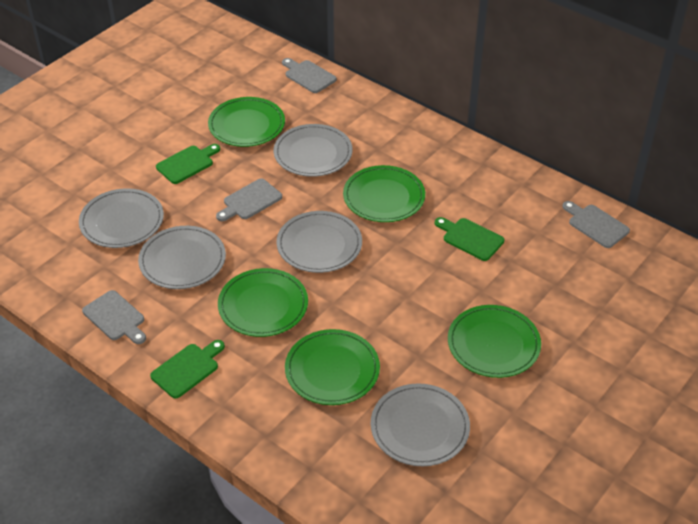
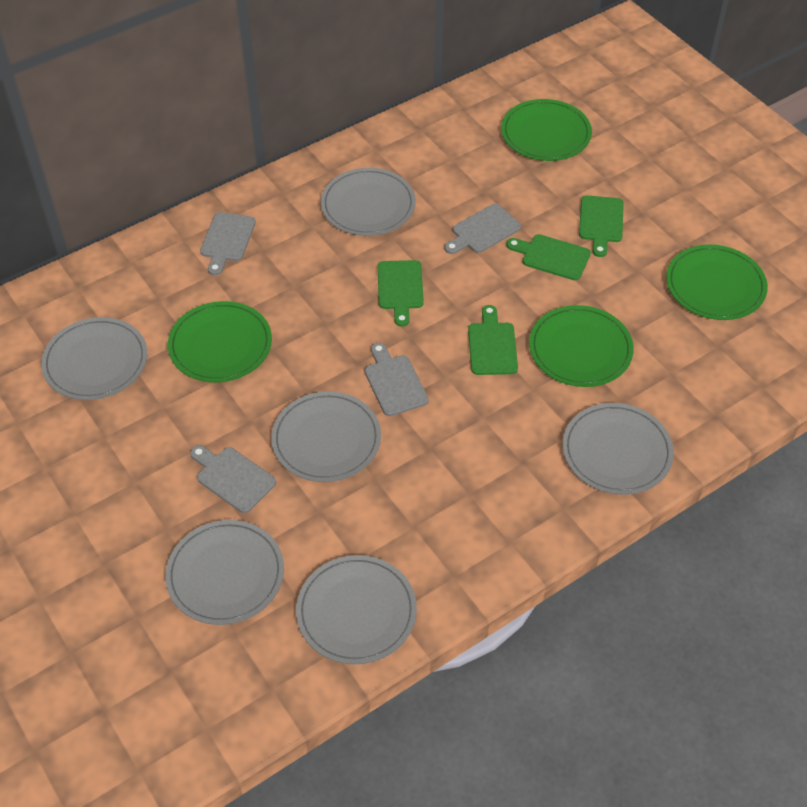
green cutting board: [150,340,225,399] [156,144,220,184] [435,217,504,261] = 3 -> [378,260,424,327] [468,305,518,375] [506,234,591,280] [579,195,624,257] = 4
green plate: [208,97,285,147] [218,268,308,337] [285,329,380,405] [343,165,425,222] [448,305,541,378] = 5 -> [168,301,272,383] [501,99,592,161] [529,305,634,387] [666,245,768,320] = 4
grey plate: [79,188,164,248] [138,226,226,289] [274,124,353,177] [276,211,362,273] [371,383,470,466] = 5 -> [41,317,147,400] [165,520,284,625] [271,391,381,482] [296,555,417,665] [321,168,416,236] [562,403,674,495] = 6

